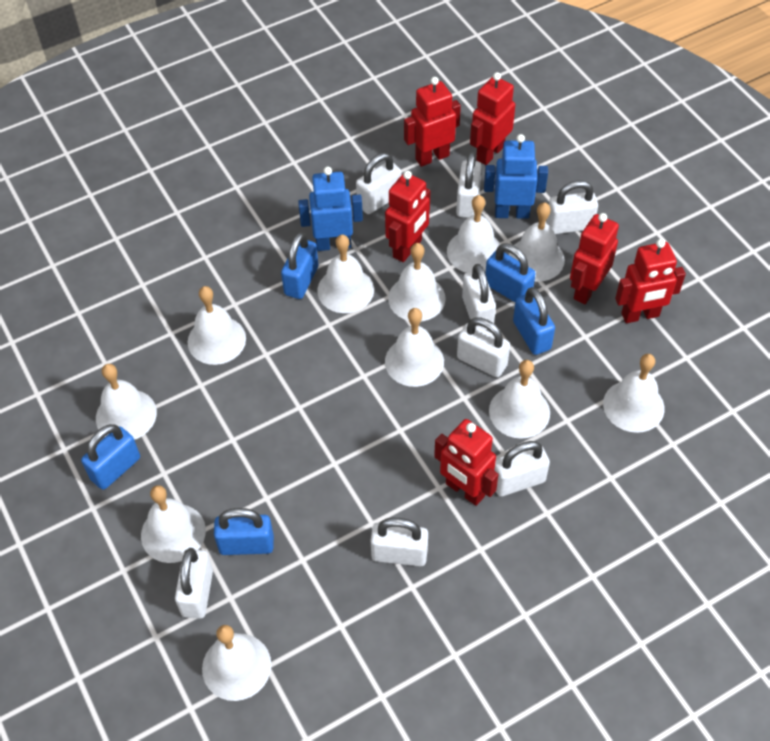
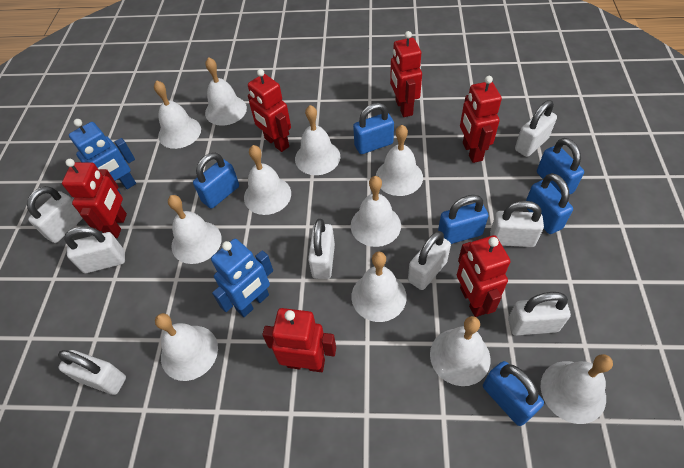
blue padlock: [81,424,140,490] [214,508,274,555] [281,232,318,299] [485,244,536,302] [513,287,555,355] = 5 -> [193,153,239,209] [353,103,394,154] [438,195,489,244] [483,361,544,426] [526,173,573,234] [537,138,584,194] = 6

